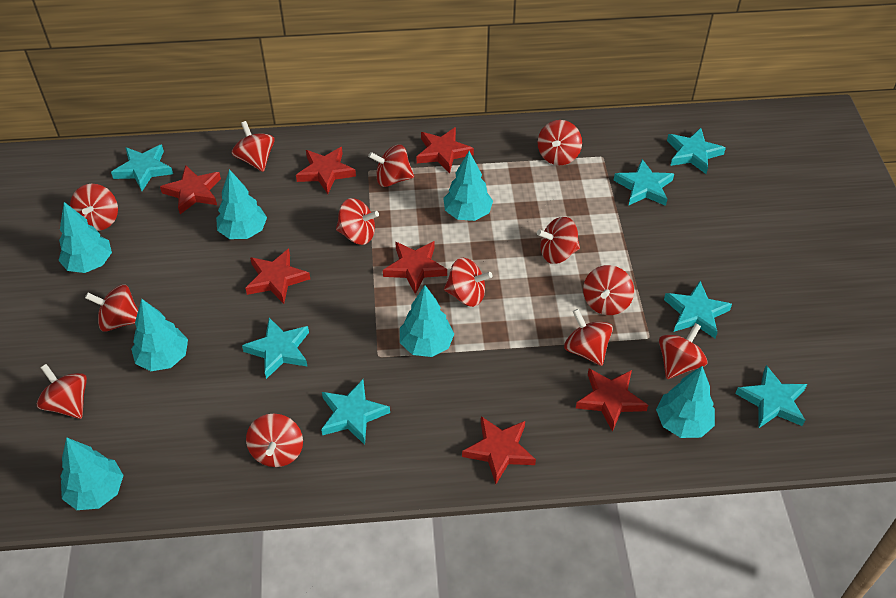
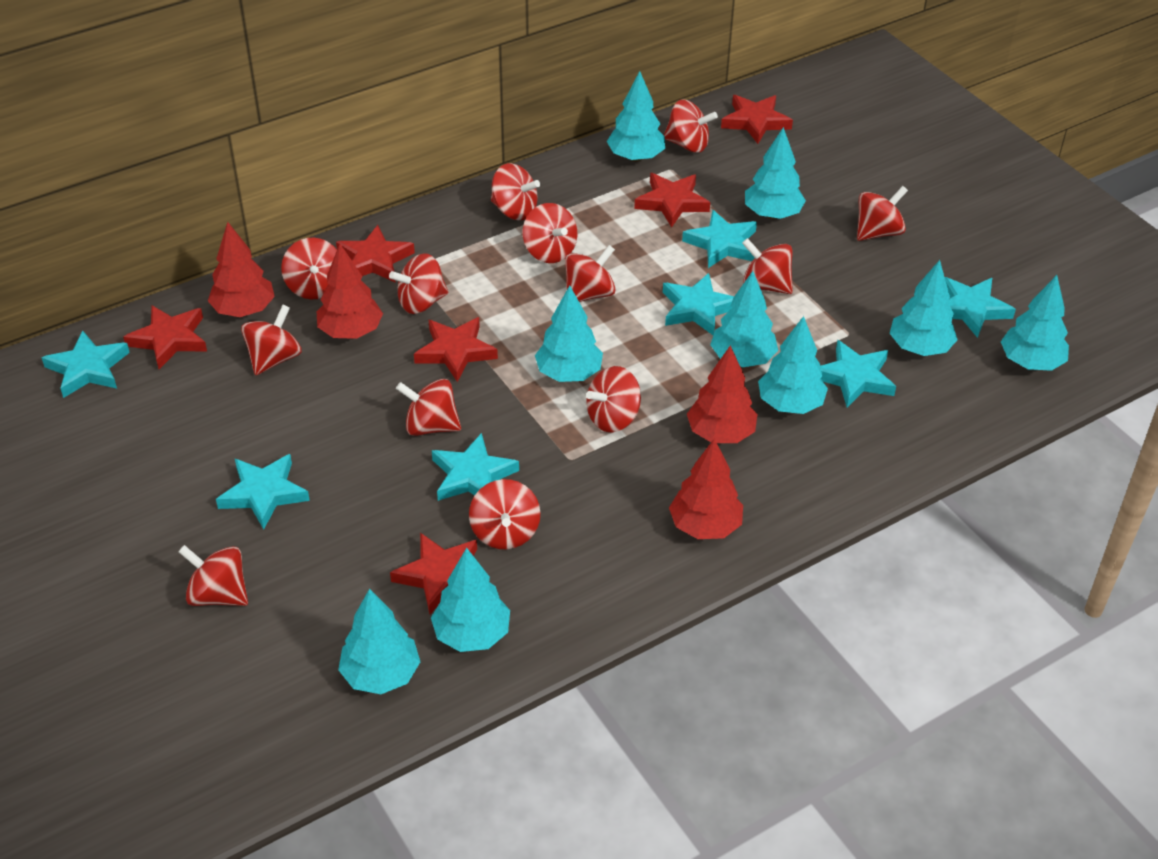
red star: [160,165,221,214] [245,249,310,304] [296,147,356,194] [383,241,447,294] [417,127,474,174] [462,416,536,484] [576,369,648,432] = 7 -> [123,305,207,369] [336,225,415,283] [390,533,477,614] [414,317,498,382] [634,173,710,227] [721,95,793,144] = 6
red tree: none = 0 -> [208,222,275,317] [317,244,383,339] [669,439,743,539] [687,345,758,443] = 4
turquoise tree: [58,202,112,273] [60,437,124,510] [131,299,188,371] [216,169,267,239] [400,285,454,357] [443,151,493,221] [656,366,715,438] = 7 -> [338,588,420,694] [431,548,510,652] [535,285,603,382] [607,71,665,162] [710,271,778,367] [745,127,806,219] [758,316,828,414] [889,260,957,356] [1001,275,1069,371] = 9

